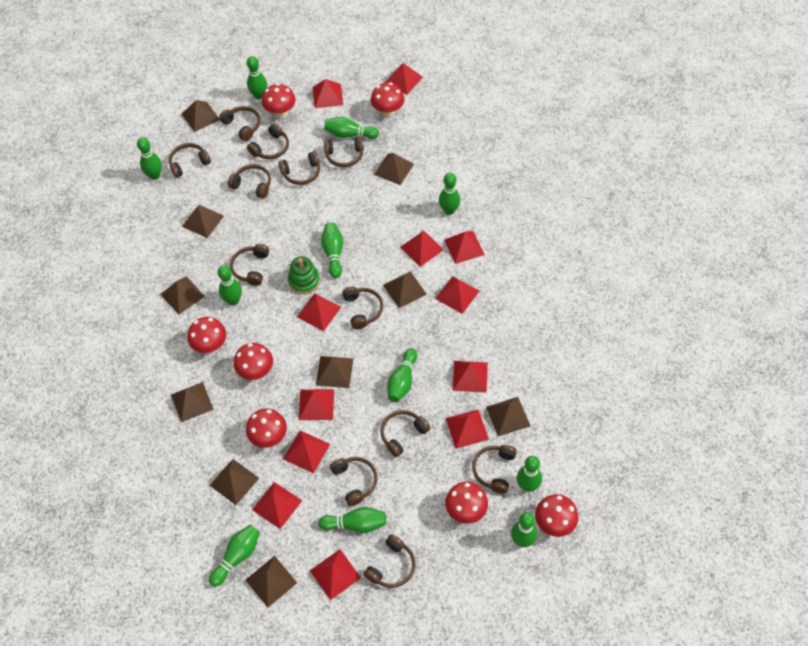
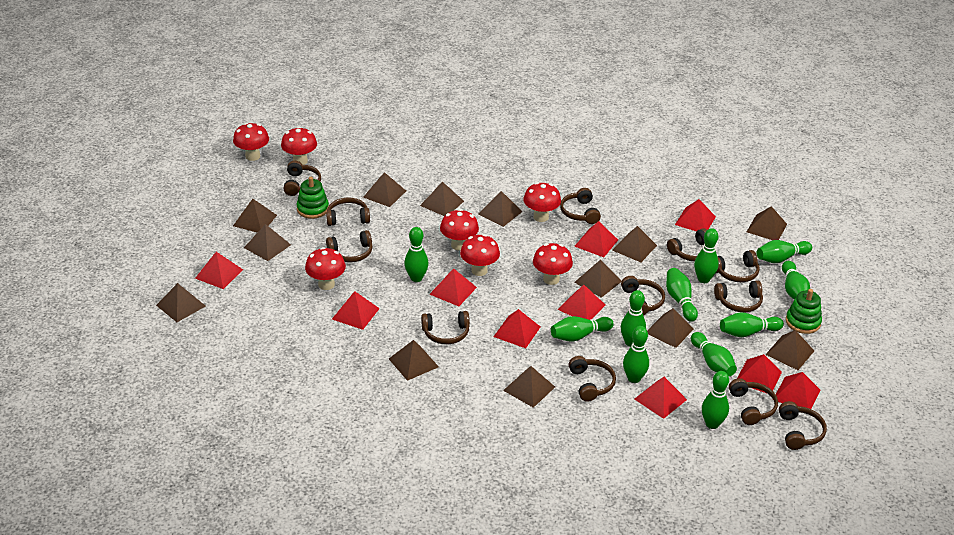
brown pyramid: [160,276,205,314] [171,382,214,422] [182,100,220,132] [182,205,224,238] [210,459,259,505] [246,556,297,607] [316,356,353,388] [374,153,414,185] [383,271,427,308] [486,397,530,437] = 10 -> [156,283,206,322] [233,199,277,233] [244,224,291,261] [363,172,406,207] [389,340,439,381] [420,182,464,216] [478,191,523,227] [503,366,555,408] [574,259,622,298] [612,226,657,262] [647,308,694,348] [747,206,787,240] [765,330,814,370] = 13
green stacking toy: [288,256,320,294] = 1 -> [296,177,329,219] [786,289,822,334] = 2
red pyramid: [252,482,302,529] [283,431,330,473] [297,293,341,331] [299,389,334,420] [310,549,361,600] [313,79,343,108] [385,63,423,95] [400,231,444,267] [435,276,479,314] [444,231,485,264] [446,410,489,449] [452,361,488,393] = 12 -> [195,252,243,289] [332,291,380,330] [429,268,477,306] [493,309,540,348] [558,285,605,320] [574,221,618,257] [634,377,687,419] [675,199,716,231] [737,354,782,393] [775,372,821,409] = 10

